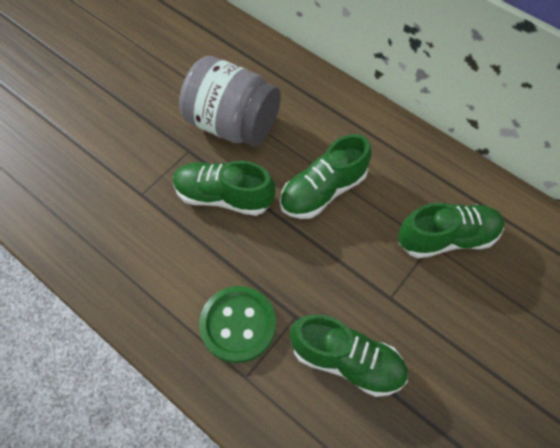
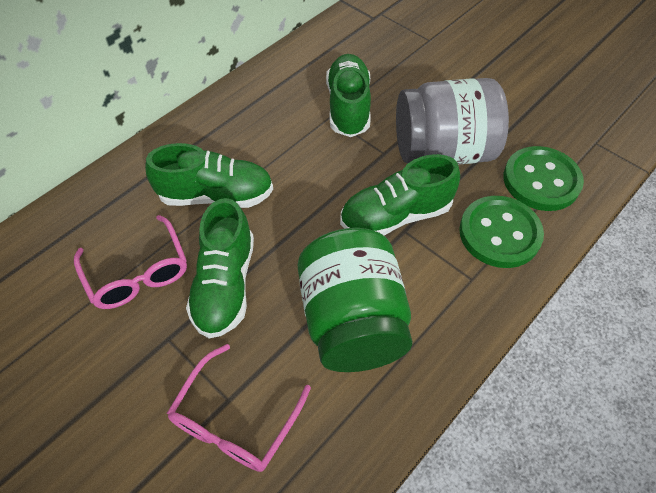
green button: [199,286,276,363] = 1 -> [459,196,544,268] [503,146,584,211] = 2
green jar: none = 0 -> [298,228,413,372] = 1
pink glasses: none = 0 -> [74,215,187,309] [167,344,311,472] = 2

